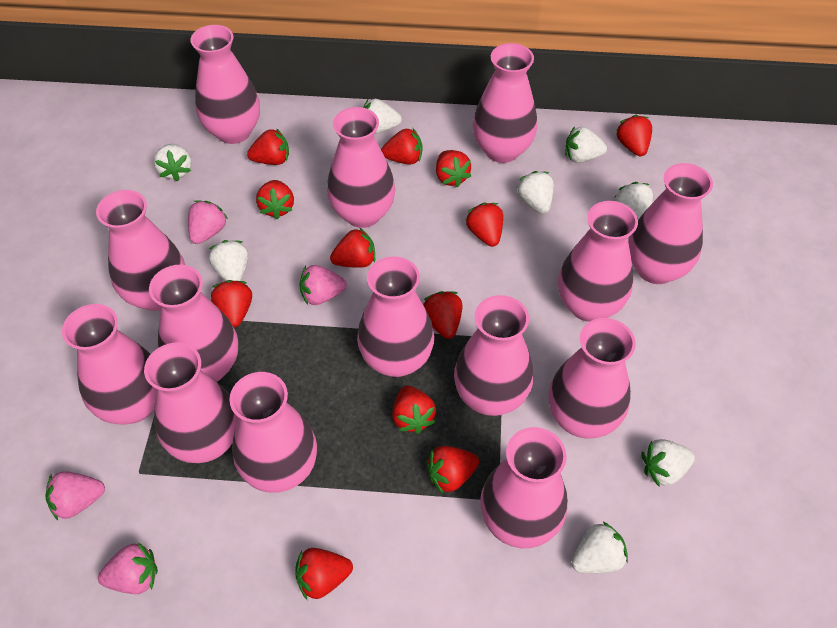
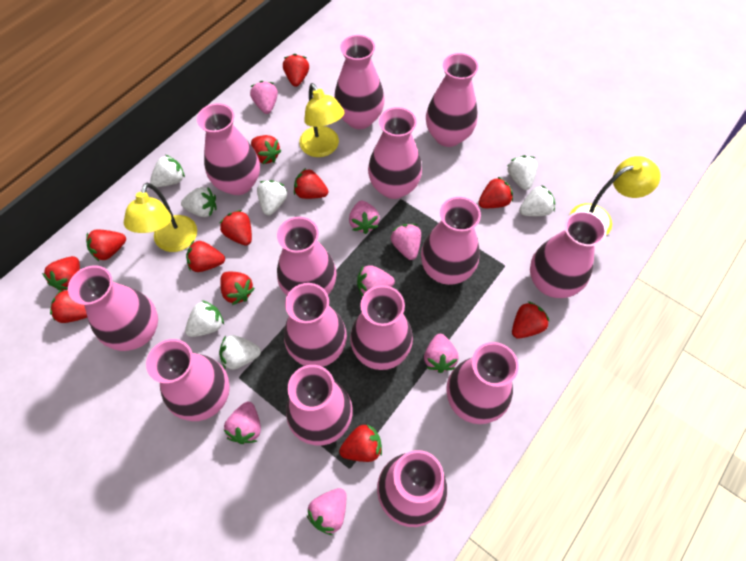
pink strawberry: [45,471,105,520] [98,542,158,594] [188,200,228,244] [299,265,347,305] = 4 -> [224,402,261,444] [250,81,278,114] [307,488,346,535] [349,201,380,234] [357,265,395,297] [391,224,421,260] [424,334,459,373] = 7
white strawberry: [154,144,191,181] [209,240,249,281] [363,99,402,134] [517,171,554,214] [565,126,607,163] [571,522,628,573] [614,182,653,219] [641,439,695,487] = 8 -> [150,155,185,187] [181,187,217,217] [185,300,224,337] [219,335,261,370] [257,180,287,215] [508,155,538,190] [519,185,555,216] = 7
yellow lamp: none = 0 -> [124,183,197,252] [299,83,345,157] [570,156,661,236] = 3

